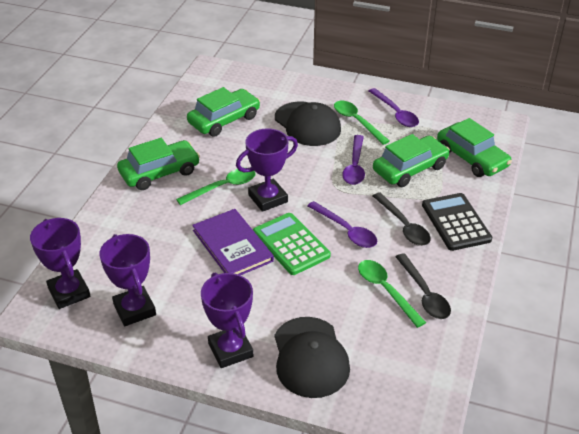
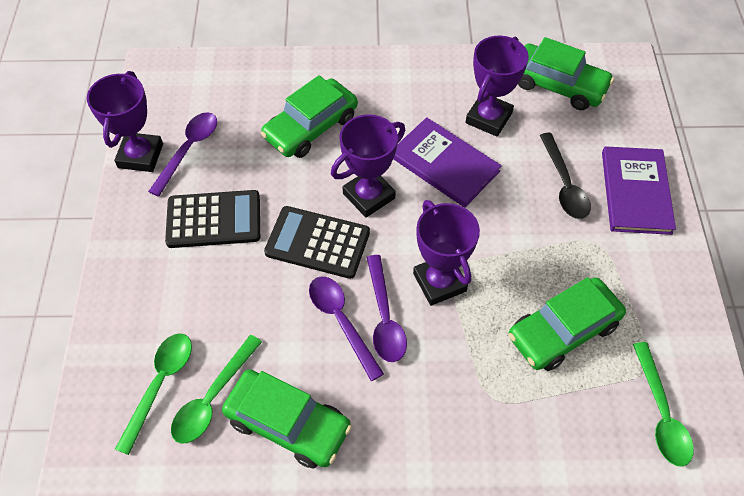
black calculator: [422,193,492,251] = 1 -> [165,190,260,248] [264,206,370,279] = 2
black cap: [274,317,350,398] [275,101,341,146] = 2 -> none = 0
black spoon: [373,192,431,246] [396,253,451,319] = 2 -> [540,133,591,219] = 1
green calculator: [253,213,331,275] = 1 -> none = 0
purple book: [192,209,274,275] = 1 -> [393,117,501,208] [602,146,676,235] = 2

